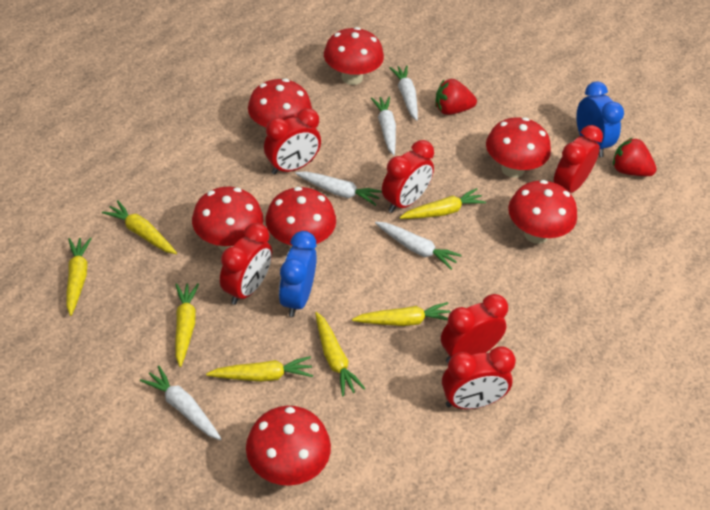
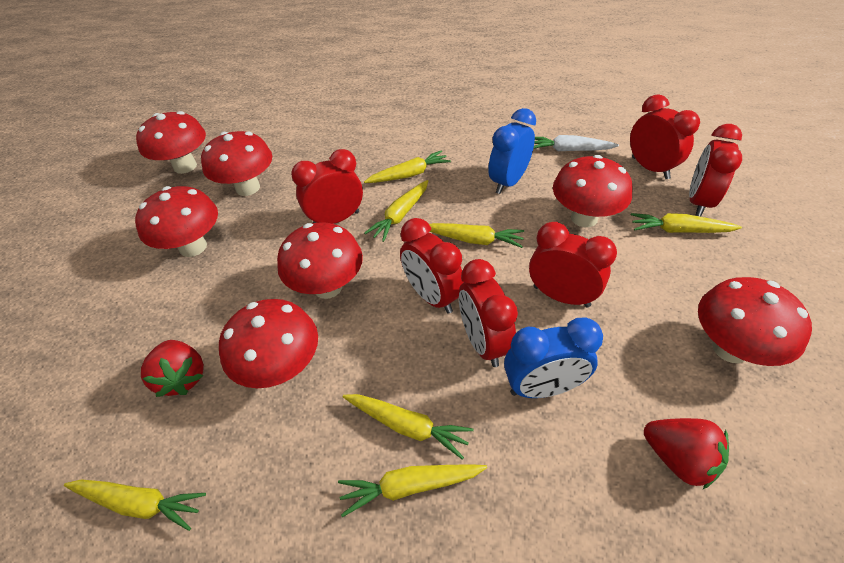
white carrot: [140,366,221,440] [295,171,382,206] [371,97,396,156] [375,222,462,270] [389,65,418,121] = 5 -> [533,135,619,151] = 1

